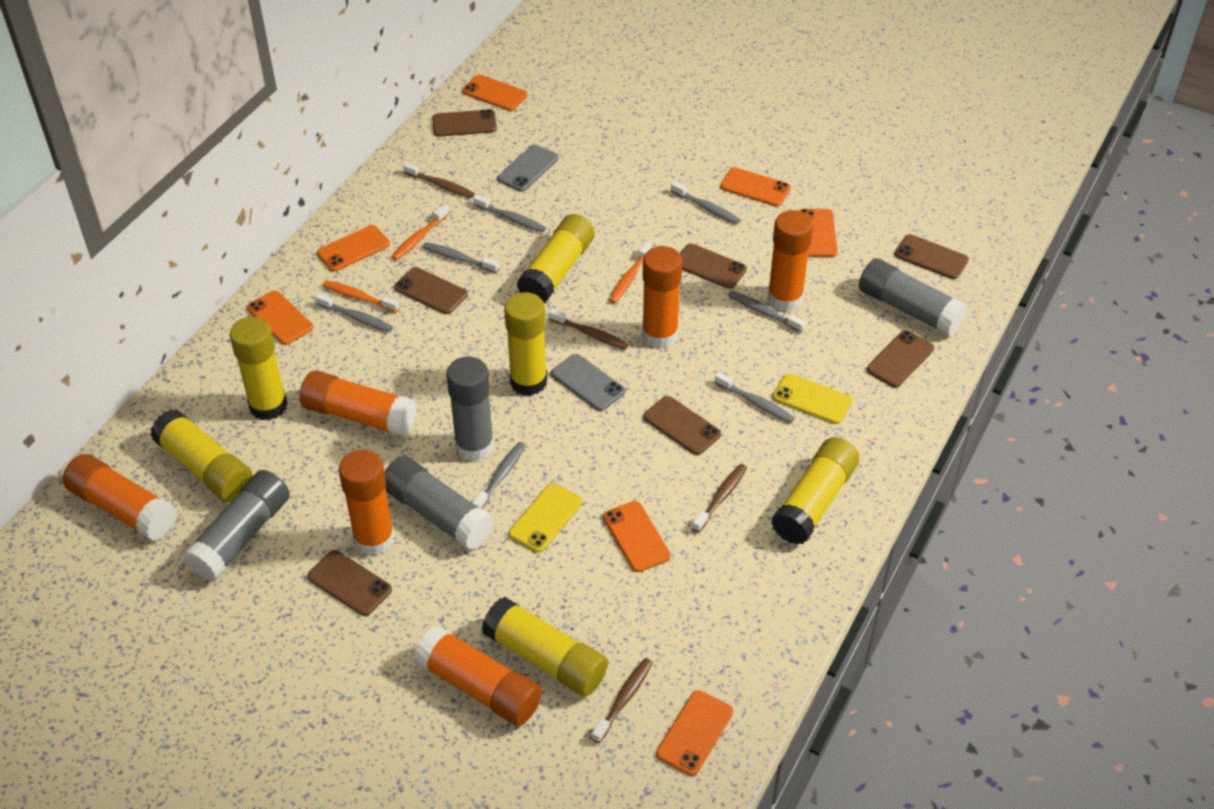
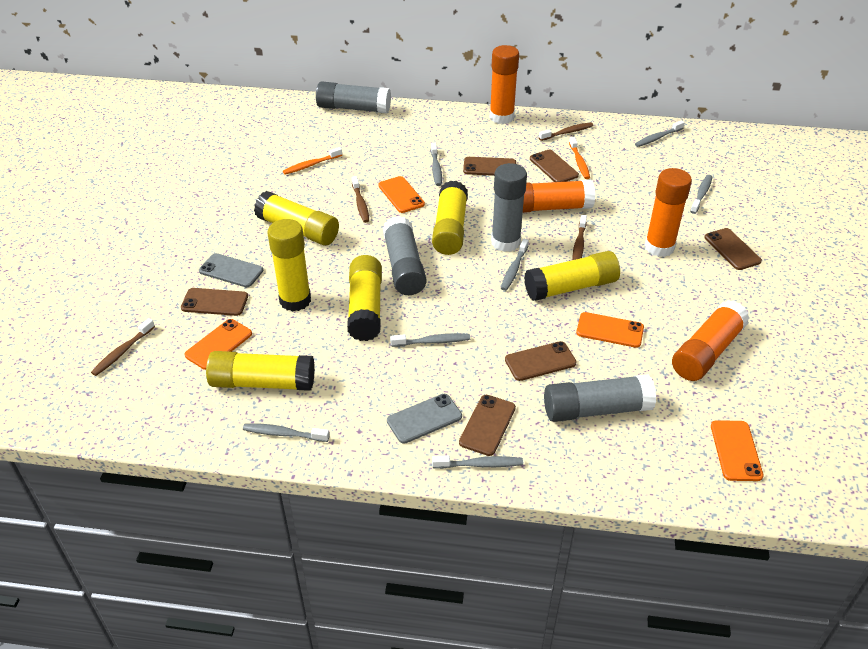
brown phone: [307,550,392,616] [394,267,468,314] [433,109,497,137] [643,396,721,455] [680,243,747,289] [867,330,934,387] [894,234,969,279] = 7 -> [181,288,248,316] [459,395,516,456] [463,157,516,176] [505,341,577,381] [530,150,579,182] [704,228,762,270] = 6
orange glue stick: [63,454,177,541] [300,371,417,436] [339,450,395,556] [414,625,542,726] [642,246,682,348] [767,210,813,312] = 6 -> [490,45,519,124] [523,180,595,213] [644,168,692,257] [672,300,750,381] = 4
orange phone: [247,291,313,345] [317,225,390,271] [462,74,527,111] [603,501,671,572] [656,690,733,776] [720,167,791,207] [799,209,838,257] = 7 -> [184,319,252,370] [378,176,425,213] [576,312,644,348] [711,420,764,481] = 4
orange toothbrush: [322,280,400,312] [392,205,449,260] [609,242,652,304] = 3 -> [283,147,342,175] [569,137,590,179] = 2
yellow phone: [509,484,582,553] [773,373,853,424] = 2 -> none = 0

